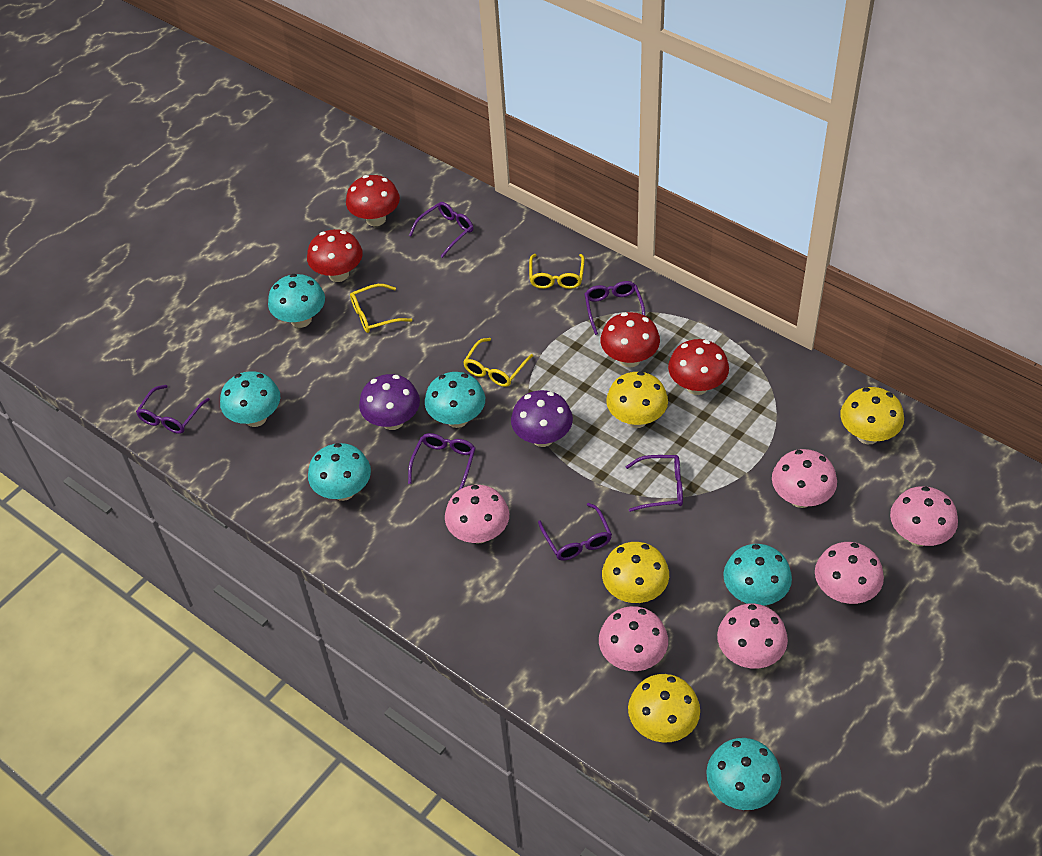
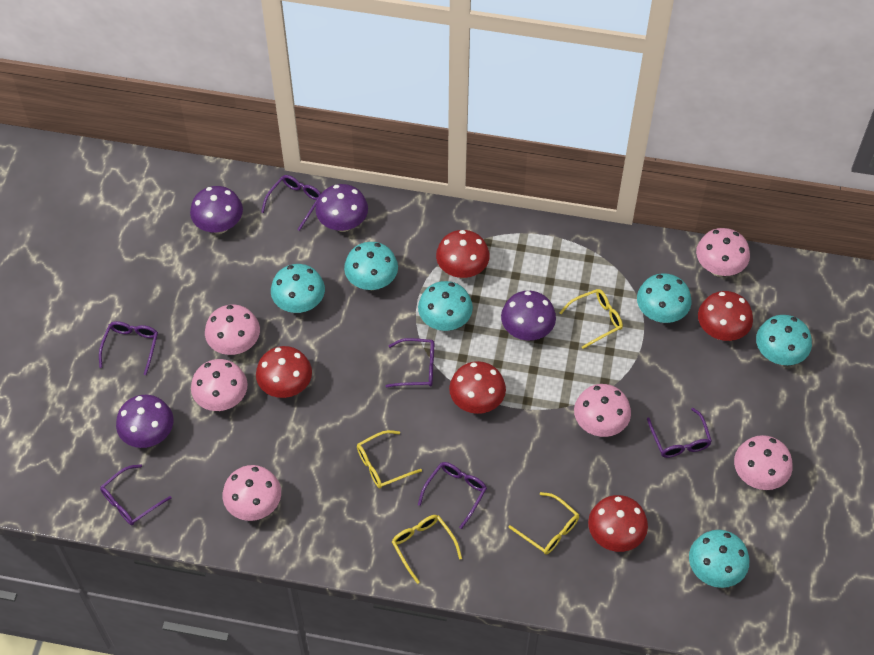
purple mushroom: [359,374,420,430] [511,390,573,447] = 2 -> [116,395,174,448] [190,186,243,234] [316,184,368,232] [501,291,556,341] = 4
red mushroom: [307,229,363,282] [346,175,400,226] [600,312,660,368] [668,339,729,395] = 4 -> [256,346,312,398] [436,230,490,278] [449,361,506,414] [588,495,648,552] [698,291,753,341] = 5
yellow glasses: [350,284,412,333] [463,338,533,387] [529,254,585,289] = 3 -> [357,430,422,488] [392,515,462,584] [508,492,579,555] [559,289,623,349] = 4
yellow mushroom: [602,542,669,603] [606,371,668,428] [628,674,700,743] [840,387,904,444] = 4 -> none = 0

